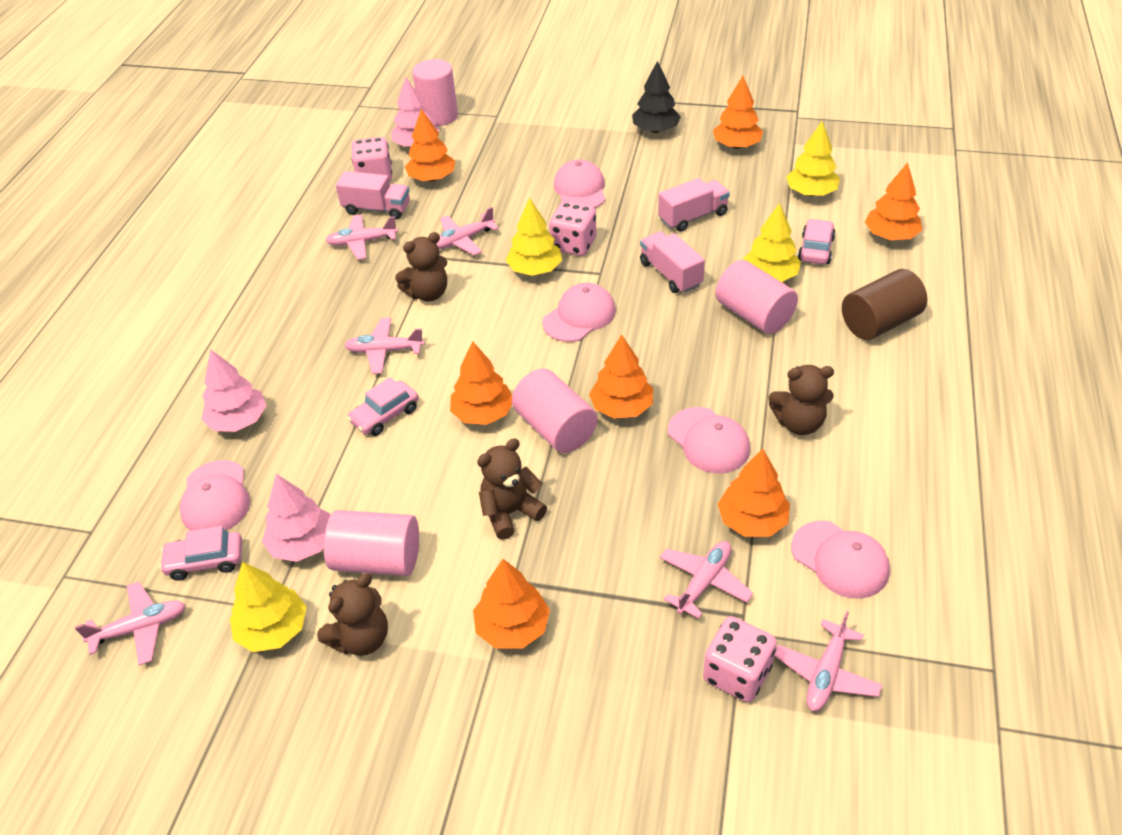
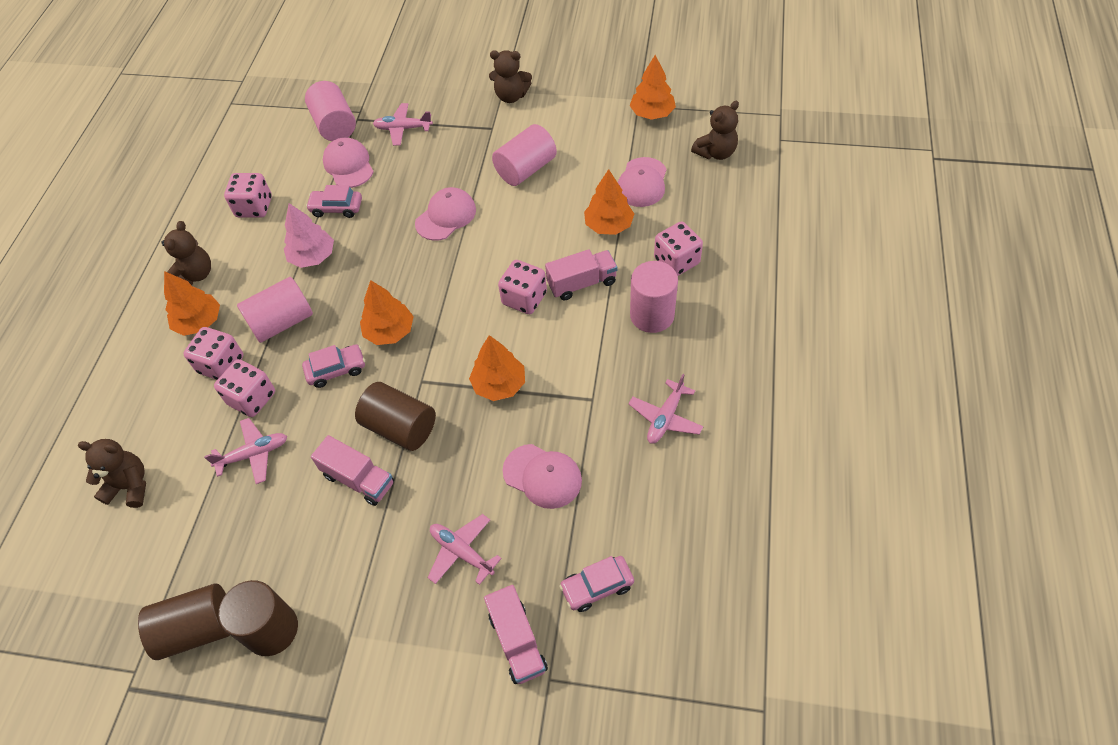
black tree: [632,61,681,133] = 1 -> none = 0
brown cylinder: [842,269,927,340] = 1 -> [138,583,230,660] [218,580,298,656] [355,382,436,451] = 3
orange tree: [405,109,455,182] [450,341,512,425] [473,559,550,649] [589,334,653,419] [713,76,763,149] [718,449,790,537] [865,162,922,240] = 7 -> [164,271,220,336] [360,280,414,345] [469,335,525,401] [584,169,634,235] [629,55,676,120] = 5
pink cap: [180,460,250,531] [542,283,616,342] [554,159,605,208] [668,407,750,473] [791,520,890,599] = 5 -> [323,137,374,188] [415,187,476,241] [503,444,582,509] [618,157,667,207] = 4
pink dice: [352,137,392,182] [549,202,596,256] [703,616,777,702] = 3 -> [183,327,243,380] [214,359,275,417] [224,173,272,218] [498,260,547,314] [654,222,703,276] = 5
pink plane: [75,581,186,665] [326,215,398,260] [344,318,425,374] [436,207,499,255] [660,541,753,619] [774,611,882,711] = 6 -> [204,418,287,484] [373,103,433,146] [427,514,502,585] [628,374,703,444] = 4
pink tree: [201,349,267,432] [262,474,331,562] [391,76,439,146] = 3 -> [284,203,334,268] = 1
yellow tree: [230,562,307,652] [506,198,562,276] [743,203,801,282] [786,121,840,196] = 4 -> none = 0

